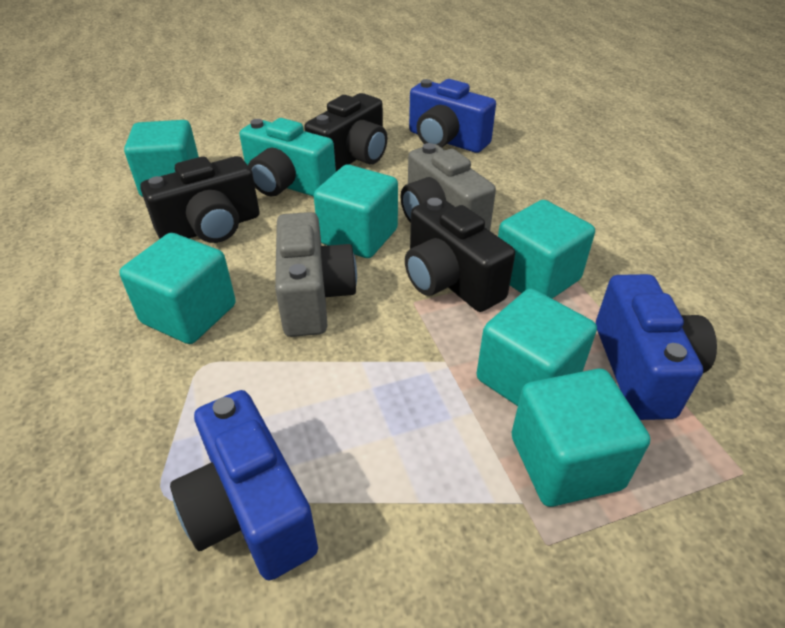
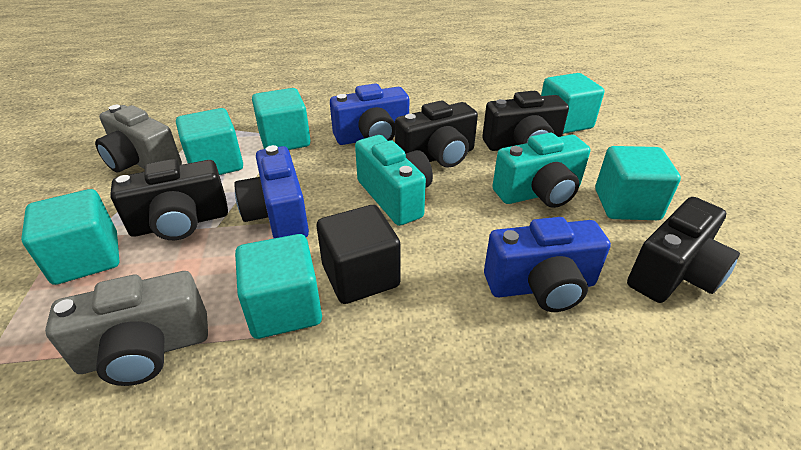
black camera: [140,156,260,243] [304,93,387,172] [405,197,515,312] = 3 -> [110,159,228,240] [395,101,478,168] [482,91,569,151] [627,197,740,303] = 4
black cube: none = 0 -> [317,205,400,304] = 1
turquoise camera: [240,118,336,197] = 1 -> [355,135,433,226] [492,133,590,208] = 2

